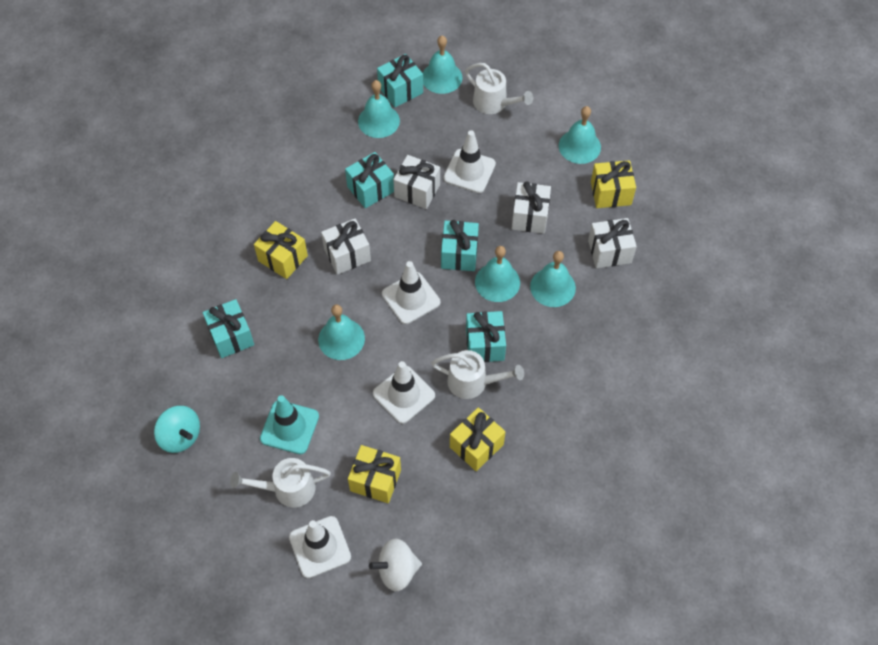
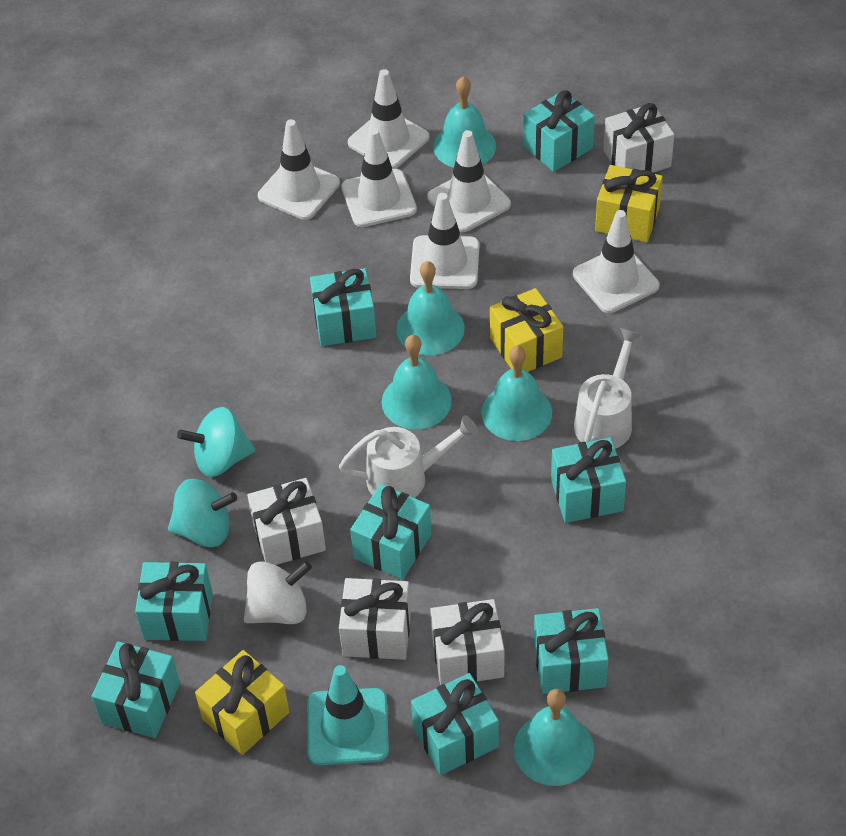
turquoise bell: [318,304,365,360] [358,80,400,138] [423,36,462,94] [475,246,520,302] [530,251,576,307] [559,106,601,164] = 6 -> [382,335,452,430] [397,261,465,355] [433,76,496,168] [481,346,552,441] [514,689,594,786] = 5
turquoise gift: [203,299,254,358] [345,152,394,208] [377,54,423,107] [441,220,479,271] [466,311,506,362] = 5 -> [91,641,180,738] [135,562,212,641] [310,268,376,346] [350,484,432,580] [411,673,499,775] [523,90,595,172] [534,608,609,694] [551,438,626,523] = 8
turquoise spinning top: [154,406,200,453] = 1 -> [168,479,237,547] [177,407,255,477] = 2
white traffic cone: [289,516,351,578] [373,361,435,424] [382,261,440,324] [443,130,496,193] = 4 -> [258,119,340,220] [341,128,417,227] [348,69,429,169] [410,193,480,289] [427,130,511,232] [573,210,659,313] = 6
white watering can: [230,458,331,508] [431,350,524,399] [465,63,533,114] = 3 -> [339,415,478,498] [574,328,642,449] = 2
yellow gift: [254,221,308,279] [348,445,401,503] [450,407,505,471] [591,160,636,208] = 4 -> [195,650,289,755] [490,288,563,372] [595,165,663,242] = 3

